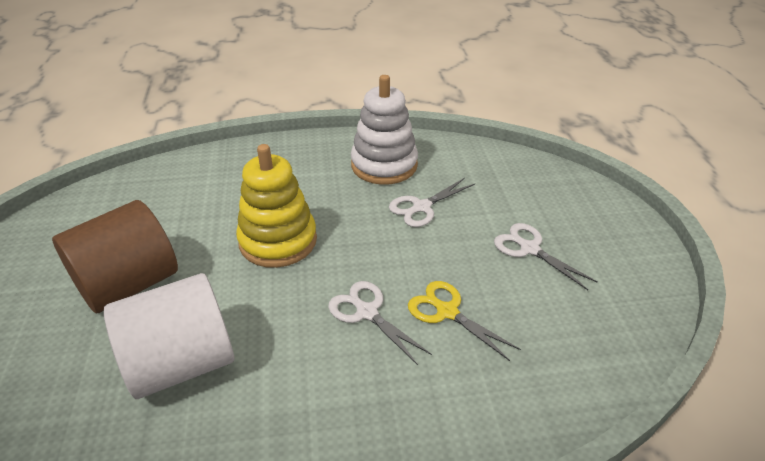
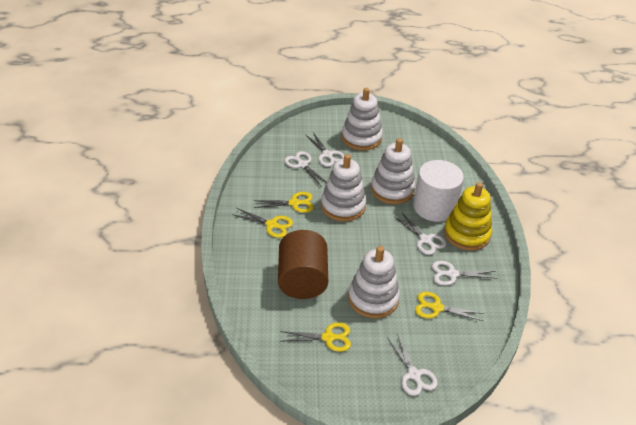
white scissors: [328,281,432,365] [389,178,475,227] [494,223,598,290] = 3 -> [284,151,327,187] [306,132,345,167] [387,334,438,396] [394,212,447,255] [432,261,498,286] = 5
white stacking toy: [351,75,418,185] = 1 -> [321,154,366,222] [342,88,383,150] [348,246,400,318] [371,138,415,204] = 4
yellow scissors: [408,281,521,361] = 1 -> [234,208,293,238] [253,192,314,213] [280,322,351,352] [415,292,484,321] = 4

